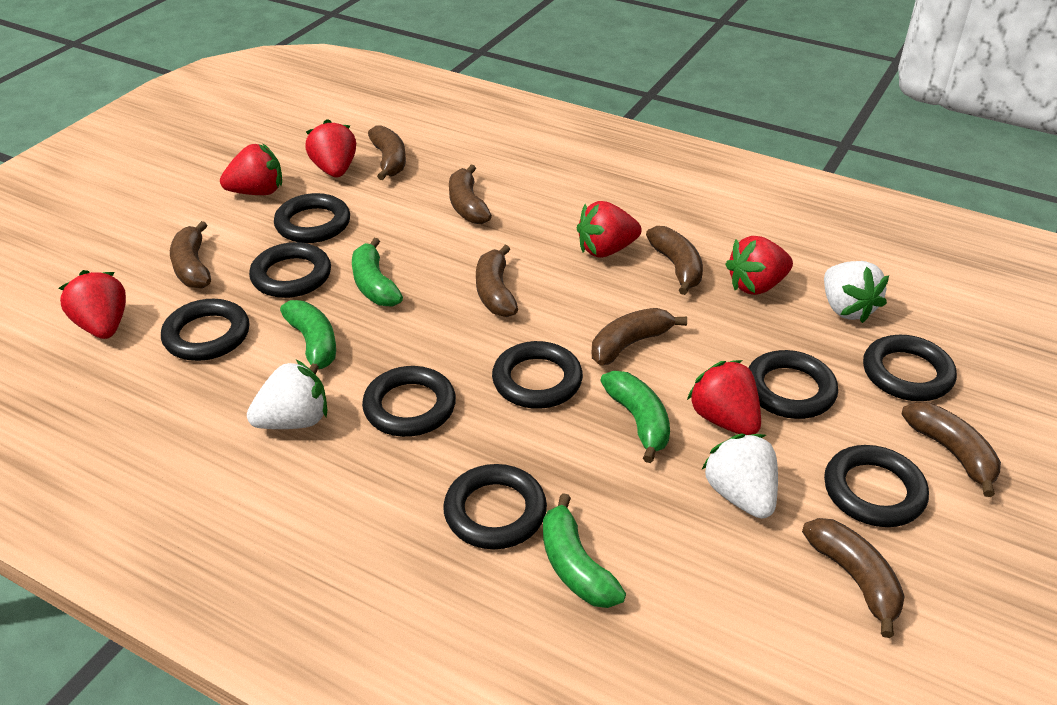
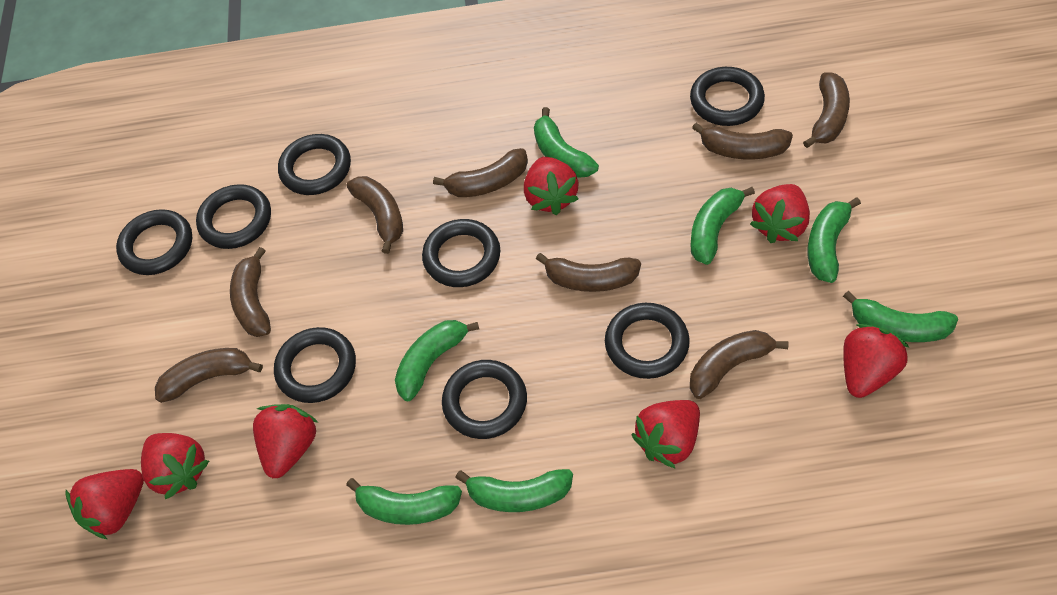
black ring: [161,299,249,361] [249,242,331,298] [274,193,350,243] [362,366,456,437] [443,464,547,549] [492,341,583,409] [748,350,838,419] [824,445,929,527] [863,335,957,401] = 9 -> [116,209,192,275] [196,184,271,249] [274,327,356,403] [278,134,351,195] [422,219,500,287] [442,360,527,439] [605,303,690,379] [690,67,765,126] = 8
green banana: [280,300,336,374] [352,238,403,306] [543,493,626,608] [600,371,670,463] = 4 -> [346,478,462,525] [395,320,479,401] [455,469,573,512] [534,107,599,178] [690,187,755,265] [808,197,861,283] [843,291,958,342] = 7
red strawberry: [59,270,126,339] [220,143,282,195] [305,119,356,177] [577,201,642,258] [687,360,761,435] [725,236,793,295] = 6 -> [66,469,144,539] [141,433,209,499] [253,404,318,478] [524,157,579,215] [631,400,700,469] [750,184,810,243] [843,324,910,398] = 7
white strawberry: [247,360,327,429] [701,434,778,519] [824,261,889,323] = 3 -> none = 0

